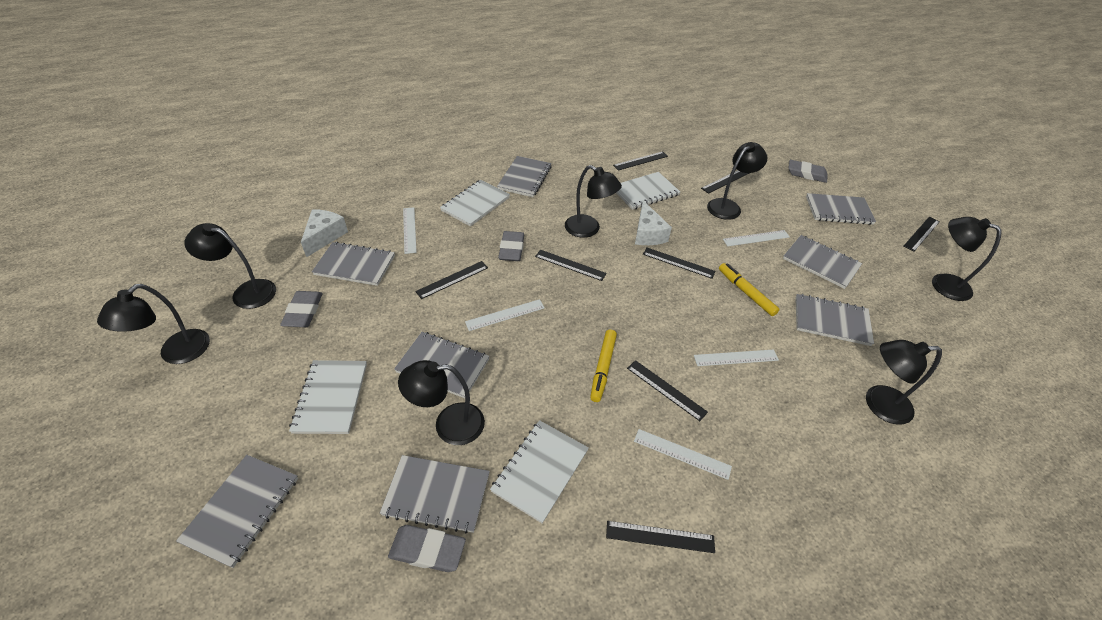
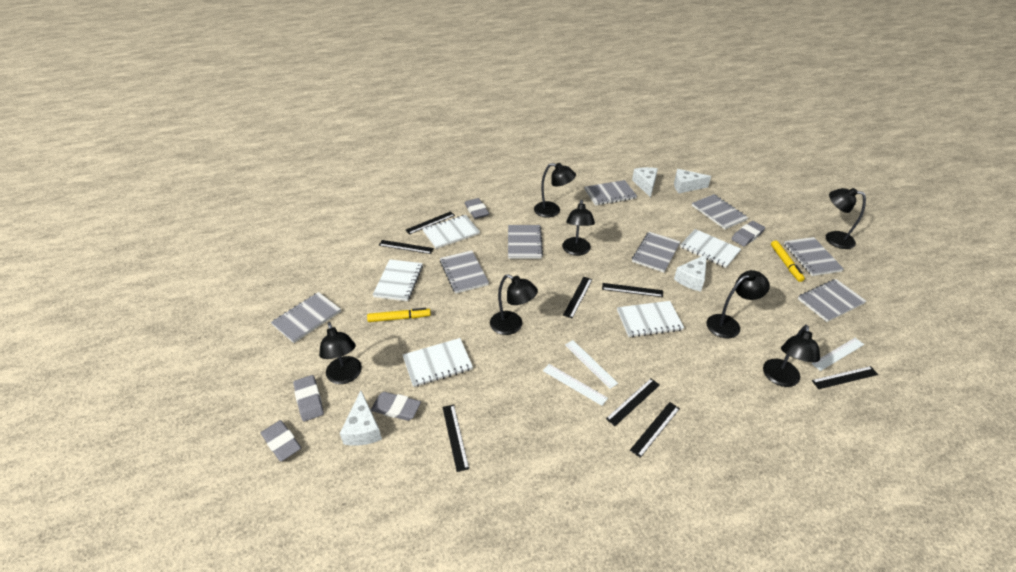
grey eraser: [280,291,323,327] [388,525,466,572] [498,231,524,261] [789,160,828,183] = 4 -> [261,420,301,461] [293,375,324,422] [371,392,421,421] [464,198,489,219] [731,221,765,246] = 5
white cheese: [301,209,348,257] [635,201,672,245] = 2 -> [340,391,382,446] [632,167,658,198] [674,169,711,193] [674,254,707,292] = 4
white notebook: [289,360,367,434] [440,180,510,227] [490,420,589,523] [616,172,680,210] = 4 -> [373,259,423,301] [403,338,473,387] [423,215,480,249] [617,301,684,337] [680,229,741,268] = 5
white ruler: [403,207,417,254] [465,299,545,331] [634,429,732,480] [694,349,779,366] [723,230,790,246] = 5 -> [543,364,608,406] [565,340,618,389] [811,338,864,371] = 3

